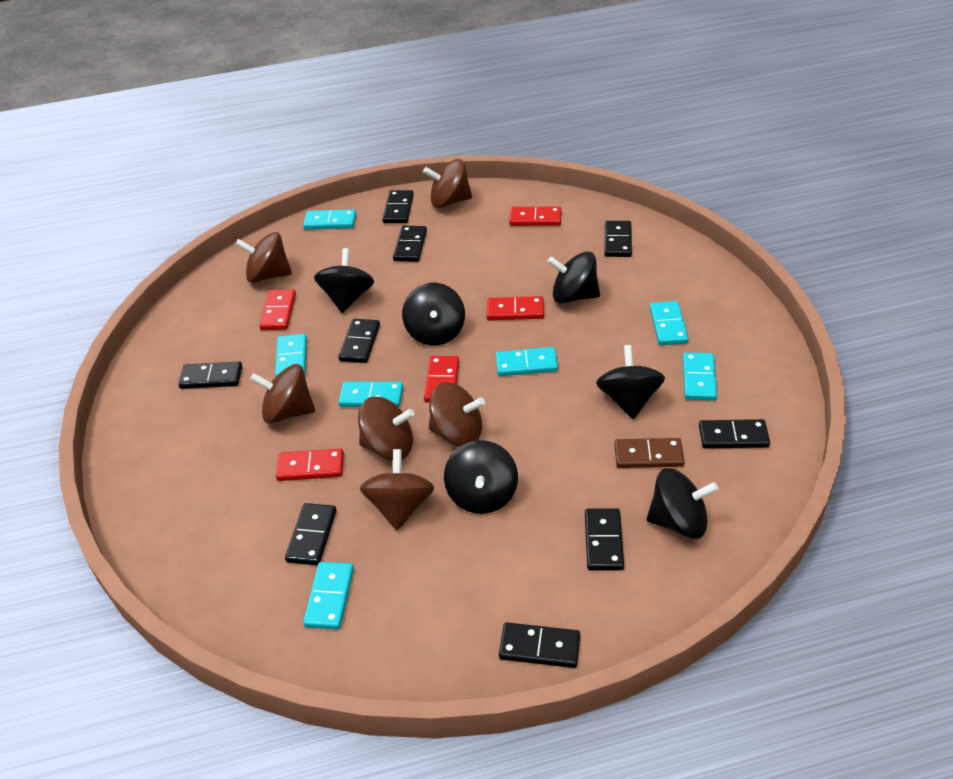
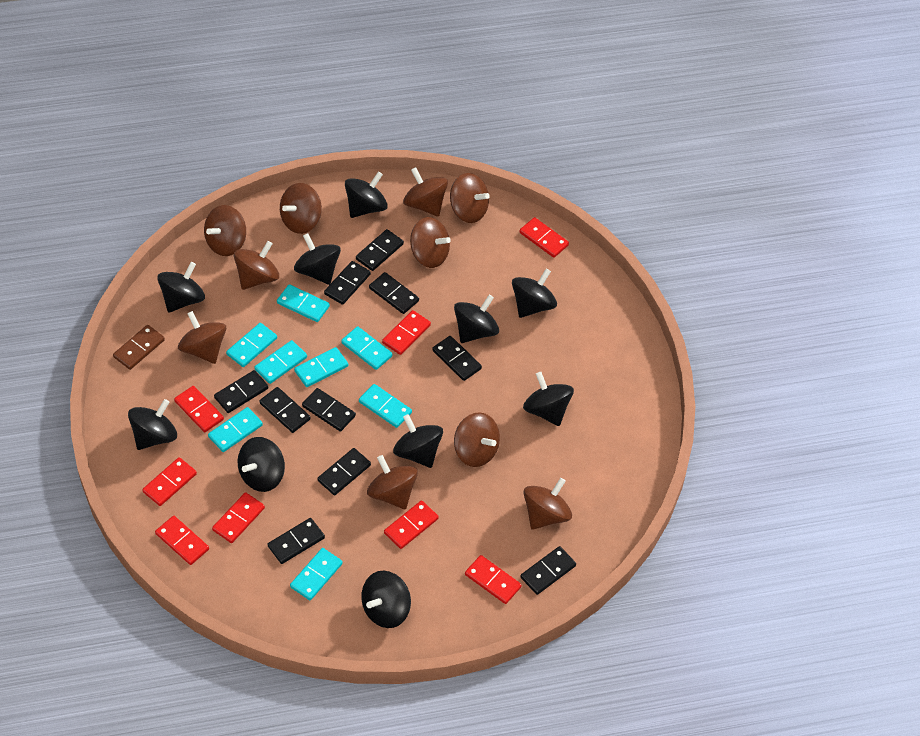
black domino: [178,362,242,389] [285,503,337,565] [339,319,380,363] [382,190,414,223] [393,226,427,262] [499,622,580,668] [585,508,624,570] [604,221,632,257] [699,419,770,449] = 9 -> [214,370,268,413] [259,387,311,433] [268,518,325,564] [302,388,356,432] [317,448,371,495] [324,261,371,305] [356,229,404,271] [369,272,419,314] [432,336,482,381] [521,546,576,595] = 10
black spinning top: [314,248,374,313] [402,283,465,345] [444,440,518,514] [547,252,600,304] [596,345,665,419] [647,468,718,539] = 6 -> [128,399,177,450] [157,262,205,313] [238,437,285,492] [294,233,341,285] [345,171,388,218] [361,571,411,628] [393,414,443,468] [454,295,499,343] [512,269,557,318] [523,372,574,426] = 10
brown spinning top: [235,232,292,283] [250,364,315,424] [358,397,414,460] [360,449,434,530] [423,159,472,208] [429,382,485,447] = 6 -> [178,311,226,364] [204,205,246,256] [234,241,279,290] [280,183,322,234] [367,455,418,510] [403,167,448,217] [410,217,451,268] [450,173,490,223] [454,412,500,467] [523,478,572,530] = 10
red domino: [259,289,296,330] [276,449,344,481] [424,356,459,402] [487,296,544,320] [509,207,562,226] = 5 -> [142,457,197,506] [155,516,209,565] [174,386,224,432] [212,492,265,543] [382,310,431,355] [384,500,439,549] [465,555,522,604] [519,217,569,258] = 8
turquoise domino: [275,334,307,377] [303,209,356,230] [303,562,354,629] [338,381,403,407] [496,347,558,376] [650,301,689,345] [683,352,717,401] = 7 -> [208,407,263,452] [226,323,277,367] [254,340,307,384] [277,284,330,322] [290,548,343,600] [294,347,348,387] [341,326,392,370] [359,384,412,428] = 8

